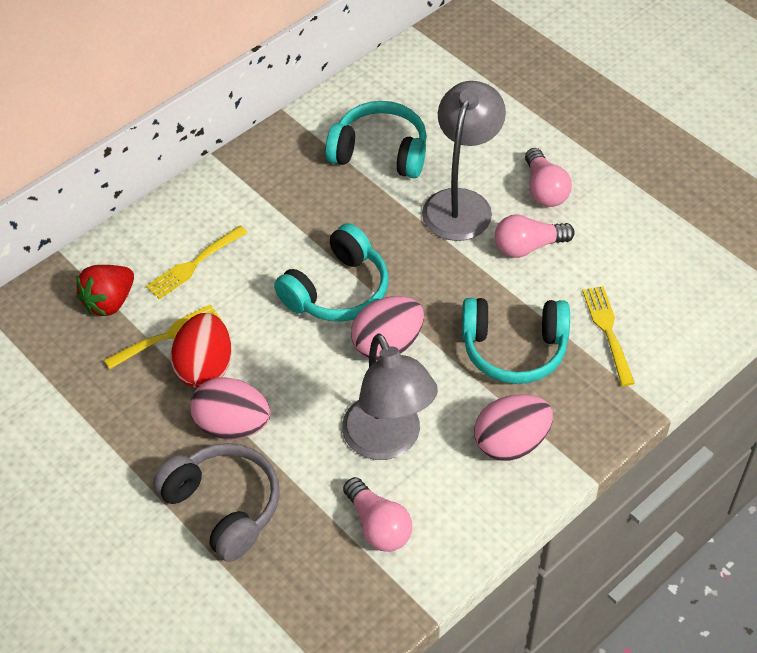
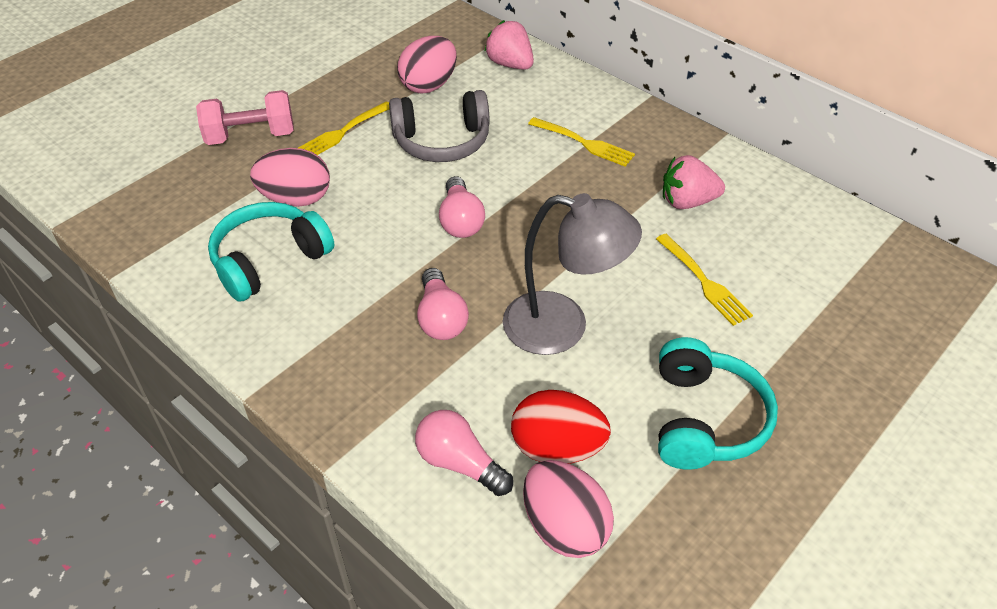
grey lamp: [342,333,438,460] [422,81,506,241] = 2 -> [503,193,642,355] = 1
pink dumbbell: none = 0 -> [196,90,294,145] = 1
pink strawberry: none = 0 -> [484,20,534,70] [663,155,725,209] = 2
red strawberry: [76,265,134,316] = 1 -> none = 0
turquoise headphones: [274,223,389,322] [325,101,427,178] [462,298,570,384] = 3 -> [208,202,334,302] [658,337,778,470] = 2

